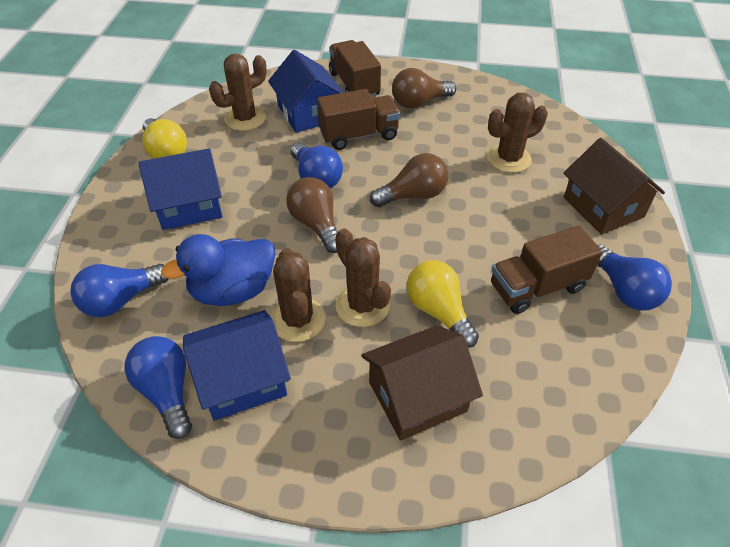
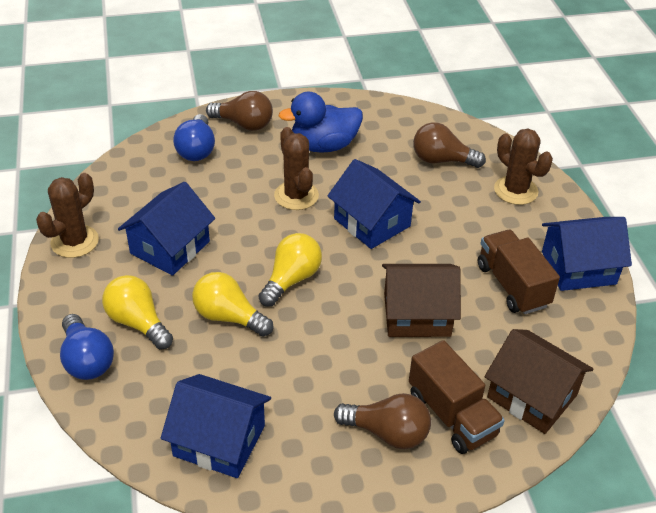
blue house: [138,148,223,230] [183,310,291,421] [268,50,344,133] = 3 -> [118,182,215,276] [161,374,271,478] [328,159,421,249] [542,217,632,291] = 4
blue light bulb: [70,264,169,317] [124,336,192,439] [291,142,343,188] [597,245,672,310] = 4 -> [60,314,114,380] [173,114,215,161] = 2
brown cactus: [209,54,267,131] [271,248,326,342] [335,229,391,327] [487,93,548,173] = 4 -> [36,173,99,258] [274,127,319,210] [494,129,553,205] = 3
brown truck: [317,89,401,150] [329,40,381,97] [491,226,602,314] = 3 -> [409,340,505,454] [478,230,560,314] = 2
yellow light bulb: [142,118,187,159] [407,260,479,348] = 2 -> [102,275,173,350] [192,272,273,337] [258,233,322,307] = 3

